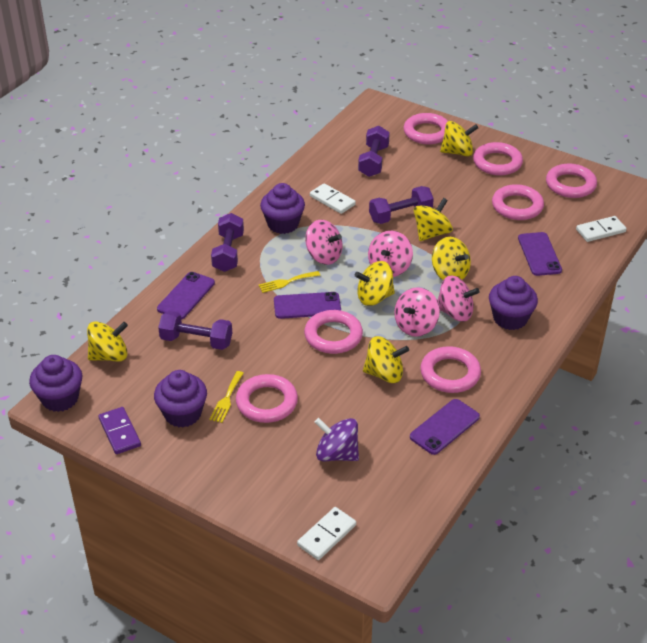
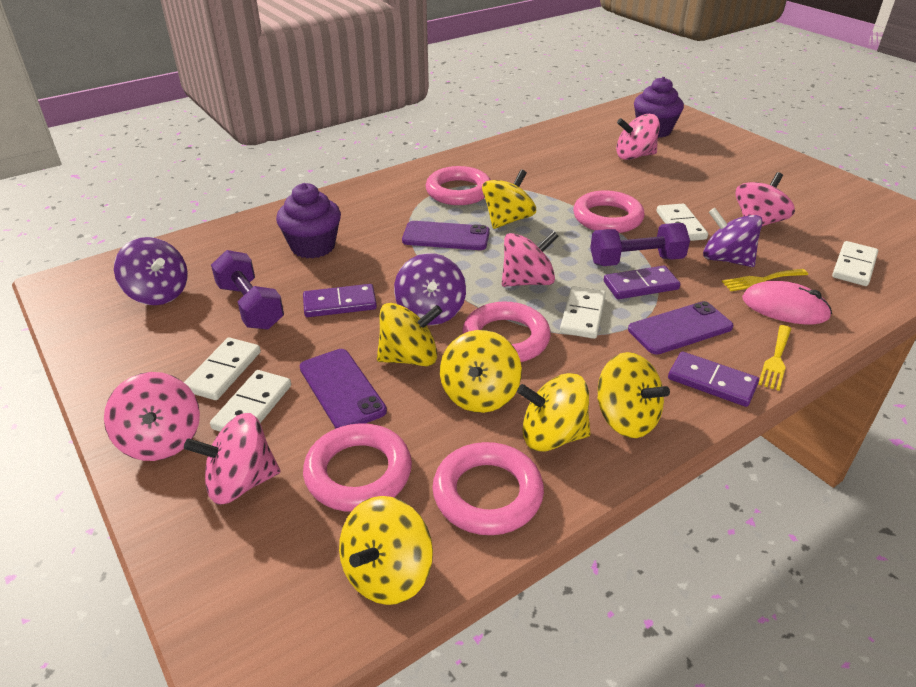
pink mouse: none = 0 -> [742,281,832,324] = 1
pink ring: [236,374,298,423] [304,310,363,354] [404,113,448,144] [420,346,481,393] [473,142,523,176] [492,184,544,220] [546,164,597,198] = 7 -> [303,423,412,512] [426,166,491,205] [432,442,544,535] [462,301,551,362] [573,190,645,233] = 5
pink spinning top: [305,220,343,265] [368,231,413,277] [394,287,440,337] [437,275,480,322] = 4 -> [104,372,200,461] [184,413,281,505] [502,231,559,287] [616,114,660,160] [735,172,795,227] = 5
purple cupcake: [29,355,82,412] [154,370,207,428] [260,183,305,234] [489,276,538,330] = 4 -> [276,183,341,258] [634,77,684,138] = 2
purple domino: [99,407,141,454] = 1 -> [303,284,377,317] [604,266,680,299] [668,351,759,407] = 3
purple dumbbell: [158,311,232,350] [211,213,244,272] [358,126,390,177] [369,186,434,224] = 4 -> [211,250,284,330] [590,223,690,266] = 2
purple phone: [157,272,215,319] [274,292,341,319] [410,399,480,455] [518,232,562,276] = 4 -> [300,349,387,428] [402,221,490,250] [628,301,734,355] = 3
purple spinning top: [315,418,359,461] = 1 -> [114,237,188,305] [394,253,466,325] [703,208,763,267] = 3
white domino: [297,507,356,560] [310,183,356,214] [576,216,627,242] = 3 -> [184,338,261,400] [210,370,291,431] [560,286,606,339] [656,204,708,241] [832,241,878,286] = 5

